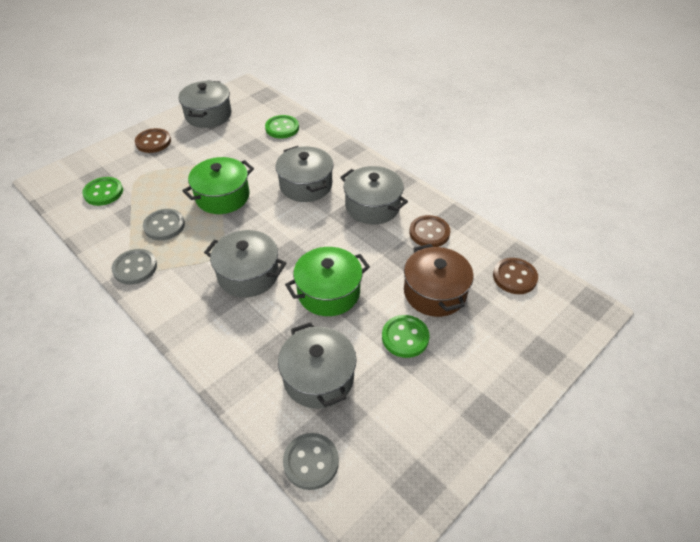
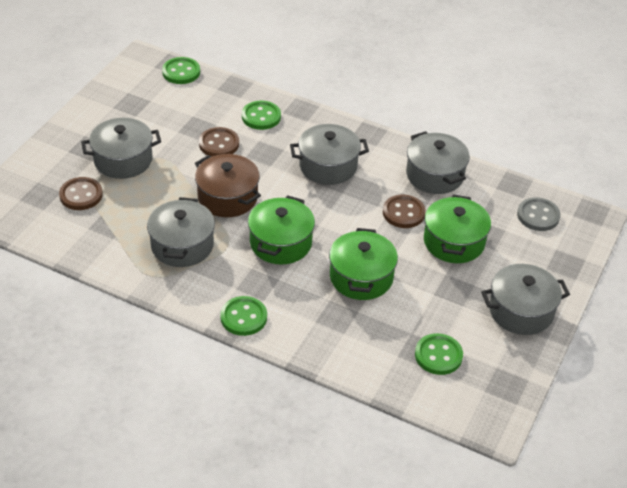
green button: [82,177,123,206] [265,115,299,139] [382,315,430,358] = 3 -> [162,57,200,84] [220,296,267,336] [242,101,281,130] [415,333,463,375] = 4
green pot: [182,157,254,214] [285,247,370,316] = 2 -> [248,195,315,265] [329,228,398,300] [424,194,491,263] = 3
grey button: [112,249,157,285] [143,209,185,240] [283,433,339,490] = 3 -> [517,197,561,231] = 1

